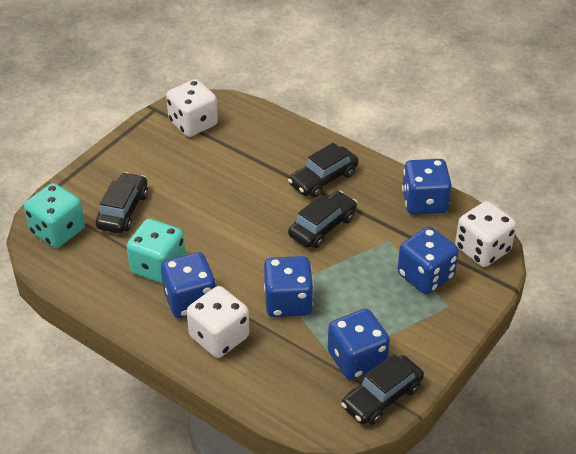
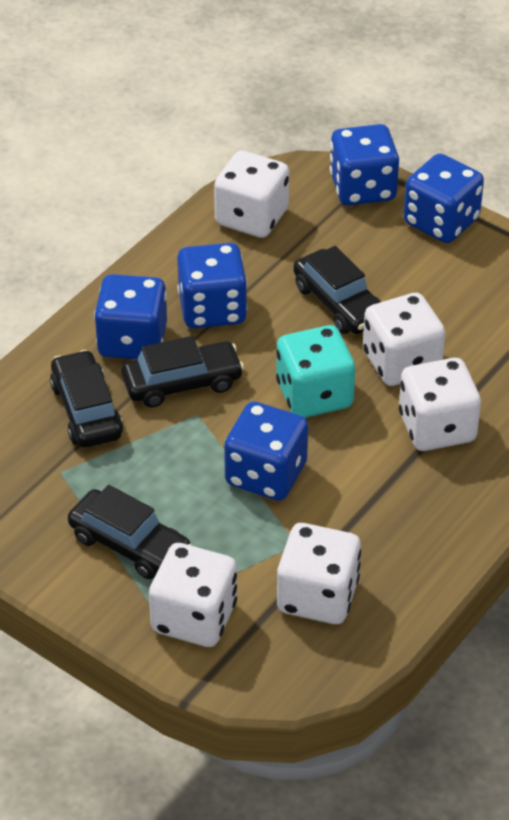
turquoise dice: [24,183,85,248] [127,219,186,284] = 2 -> [276,325,355,418] = 1
white dice: [166,79,218,137] [187,286,249,358] [455,201,517,267] = 3 -> [149,543,237,647] [214,150,289,238] [277,523,361,624] [363,293,445,386] [399,358,481,451] = 5

